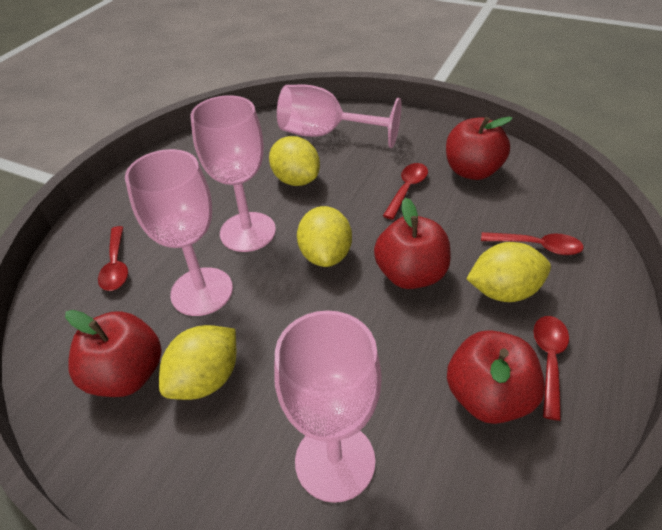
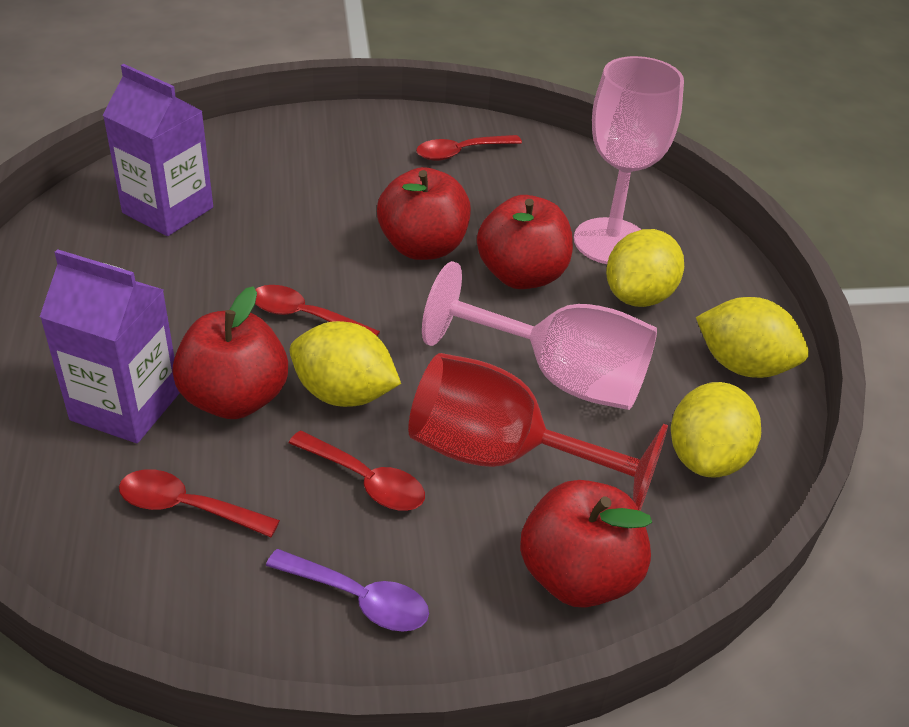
pink goblet: [125,149,233,316] [191,95,276,252] [274,310,382,503] [277,85,401,148] = 4 -> [422,261,657,410] [574,56,684,264] = 2
purple carton: none = 0 -> [40,249,180,443] [103,64,213,236] = 2
purple spoon: none = 0 -> [266,549,429,632] = 1
red goblet: none = 0 -> [408,353,668,511] = 1

